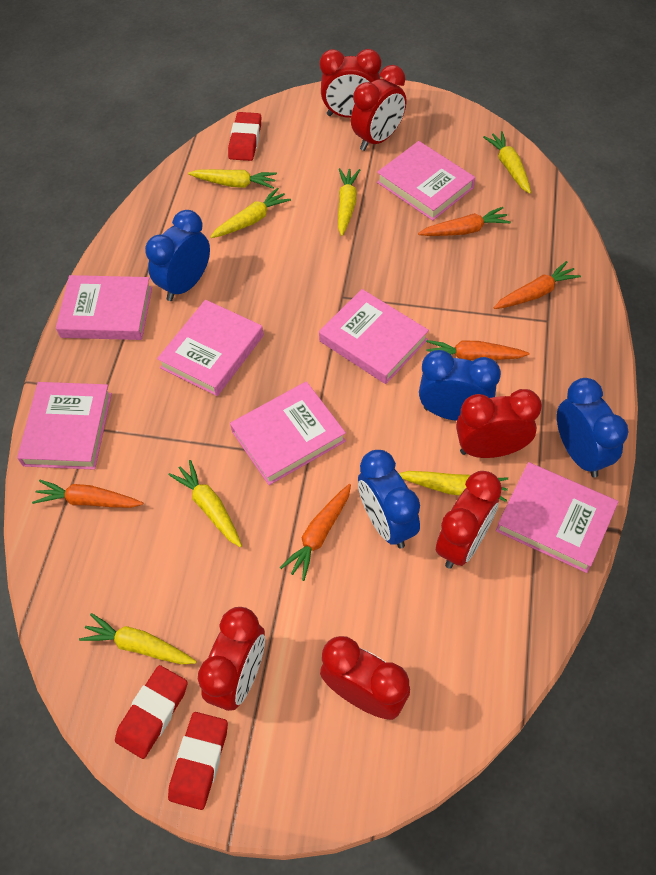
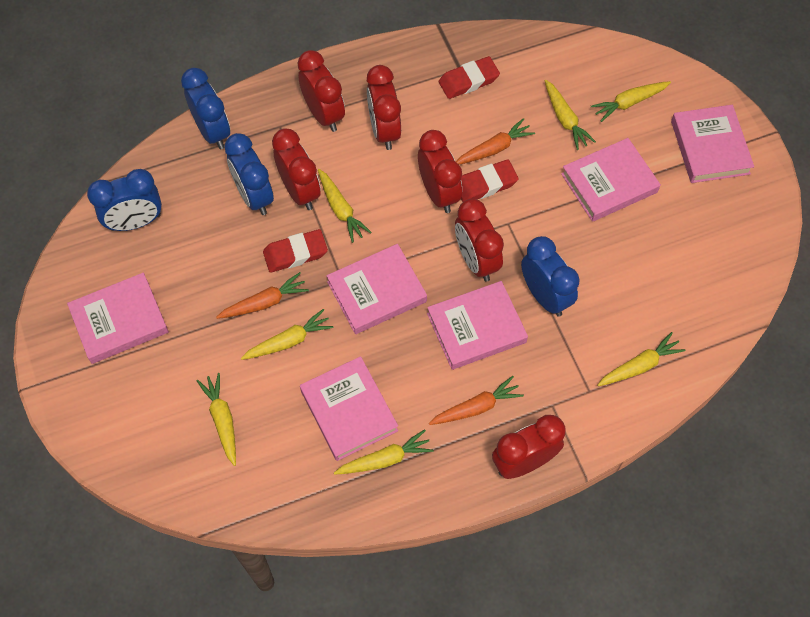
orange carrot: [32,480,143,508] [280,484,351,581] [418,207,511,236] [426,340,529,360] [494,261,581,309] = 5 -> [216,272,309,319] [429,376,524,425] [456,118,535,164] = 3
pink book: [17,382,112,470] [56,275,152,340] [157,300,264,396] [230,381,346,485] [319,289,429,384] [377,141,475,221] [496,462,618,573] = 7 -> [67,273,169,364] [300,356,398,461] [326,244,427,334] [427,281,528,370] [561,138,661,222] [671,105,754,183] = 6

